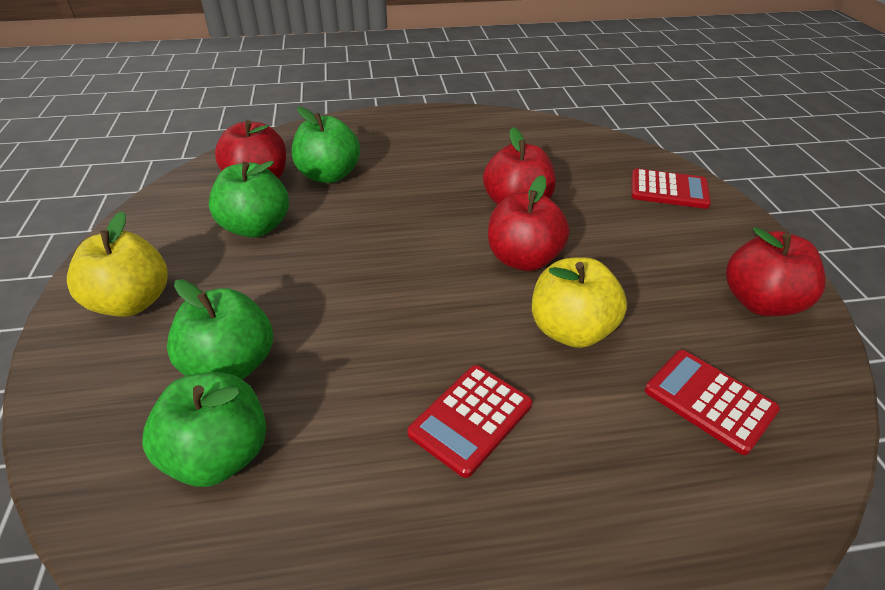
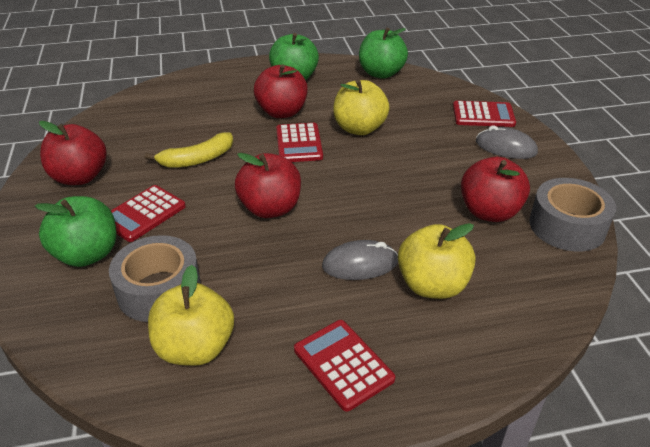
green apple: [142,372,266,487] [167,280,273,380] [209,161,289,238] [292,107,360,183] = 4 -> [35,196,116,267] [269,33,319,80] [359,27,408,79] = 3
grey mouse: none = 0 -> [322,240,398,280] [476,126,538,159] = 2
grey tape: none = 0 -> [109,235,201,322] [529,178,616,252] = 2
red calculator: [407,365,532,478] [631,169,711,209] [645,350,780,455] = 3 -> [111,185,186,242] [276,123,323,162] [294,320,395,412] [453,101,516,127] = 4
yellow apple: [67,211,167,317] [532,257,627,348] = 2 -> [148,265,234,366] [333,79,390,135] [398,223,476,299] = 3
yellow banana: none = 0 -> [145,132,233,168] = 1

